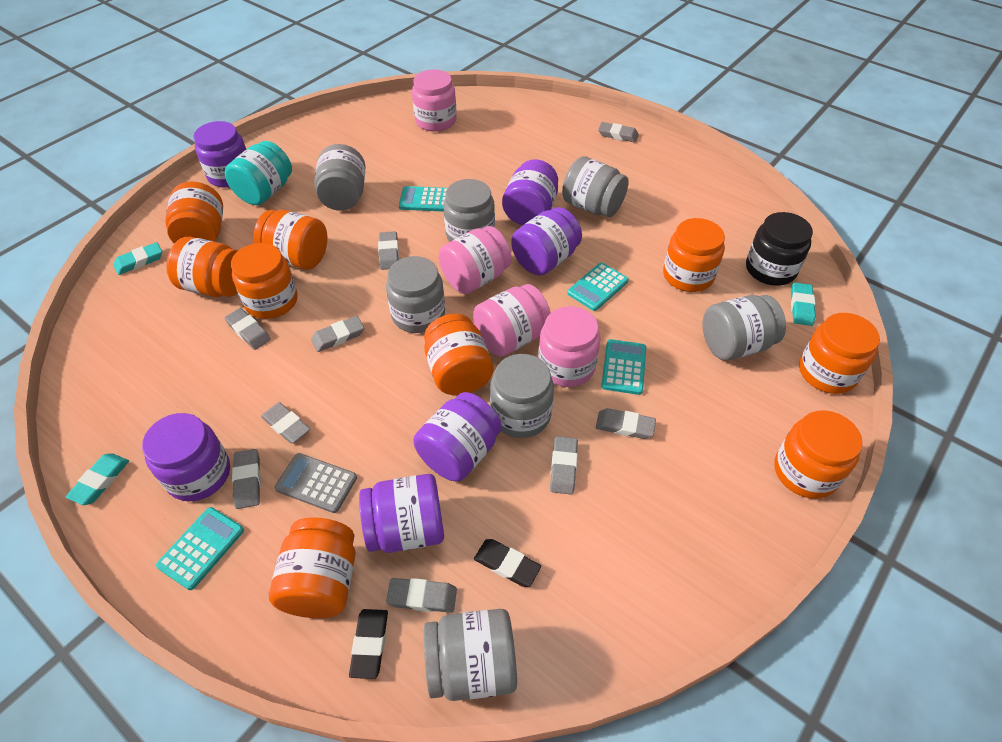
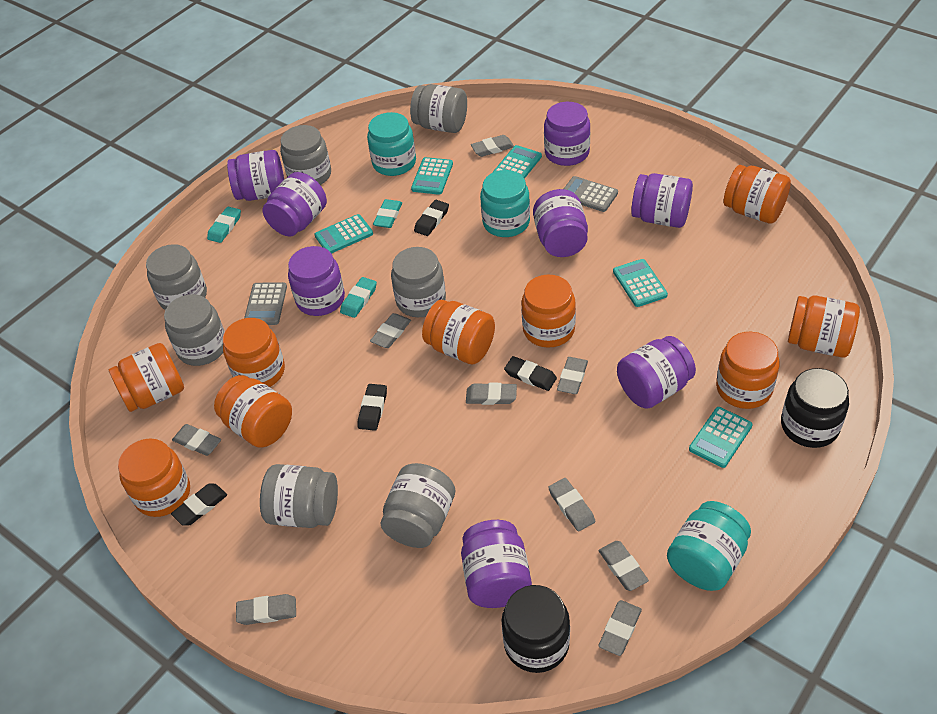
black eraser: [349,609,388,679] [474,539,541,587] = 2 -> [171,483,227,526] [358,384,387,431] [414,200,449,236] [504,356,557,391] = 4
black jar: [746,212,813,286] = 1 -> [501,585,570,673] [781,368,849,448] = 2
grey calculator: [275,453,357,513] = 1 -> [244,282,287,325] [564,176,618,212] = 2
pink jar: [412,69,456,132] [439,226,512,294] [473,284,551,356] [538,306,600,387] = 4 -> none = 0
purple jar: [142,413,230,501] [194,121,246,188] [359,474,444,553] [414,392,502,481] [502,159,558,226] [511,207,582,275] = 6 -> [227,150,284,201] [262,172,327,237] [288,246,345,316] [461,520,532,608] [533,189,588,257] [544,102,590,166] [617,336,696,409] [631,173,693,228] = 8
turquoise calculator: [156,507,244,590] [399,186,448,212] [567,263,629,311] [601,339,646,395] = 4 -> [315,214,373,254] [411,157,453,195] [493,145,542,179] [613,259,668,307] [689,407,753,468] = 5
turquoise jar: [225,141,292,205] = 1 -> [367,112,416,176] [480,170,530,237] [667,501,751,591] = 3

